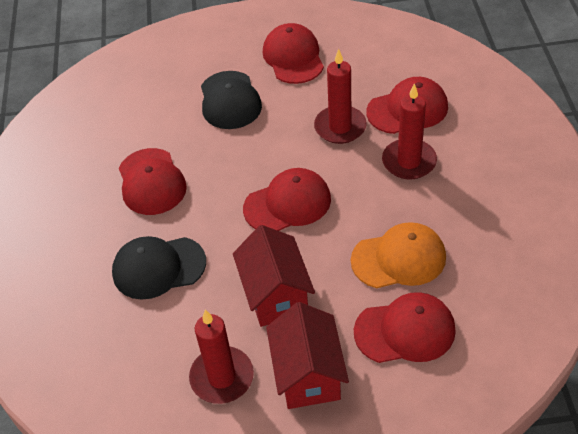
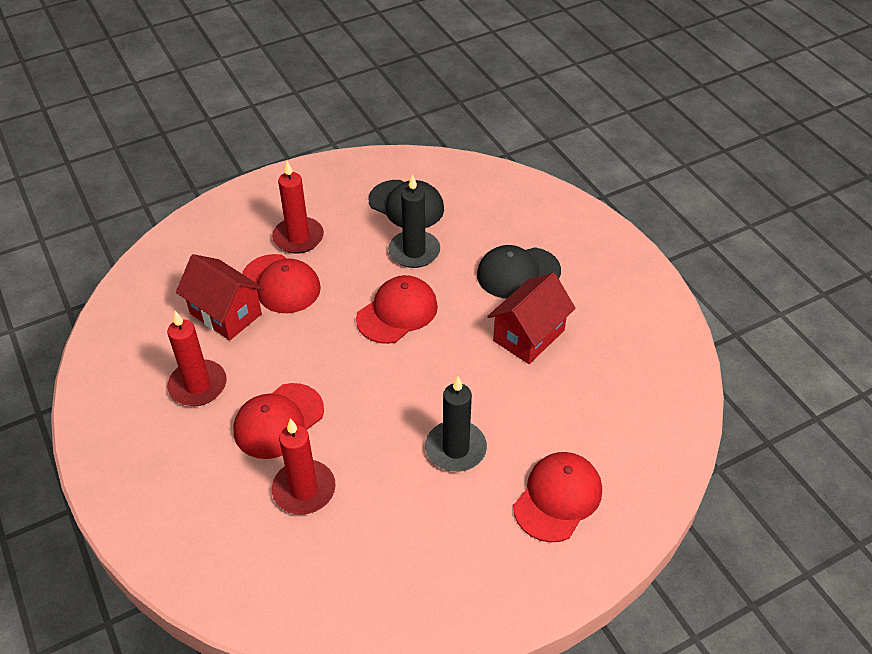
black candle: none = 0 -> [388,174,440,268] [425,376,487,472] = 2
orange cap: [351,222,446,288] = 1 -> none = 0
red cap: [119,148,187,215] [243,168,331,231] [263,23,324,84] [354,292,456,363] [366,77,448,134] = 5 -> [233,383,324,459] [242,254,321,313] [356,275,438,344] [513,452,602,543] = 4

